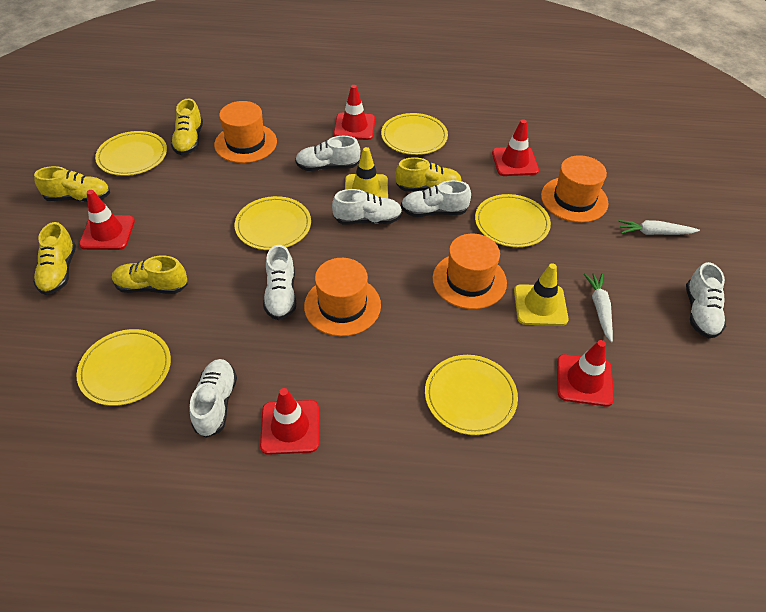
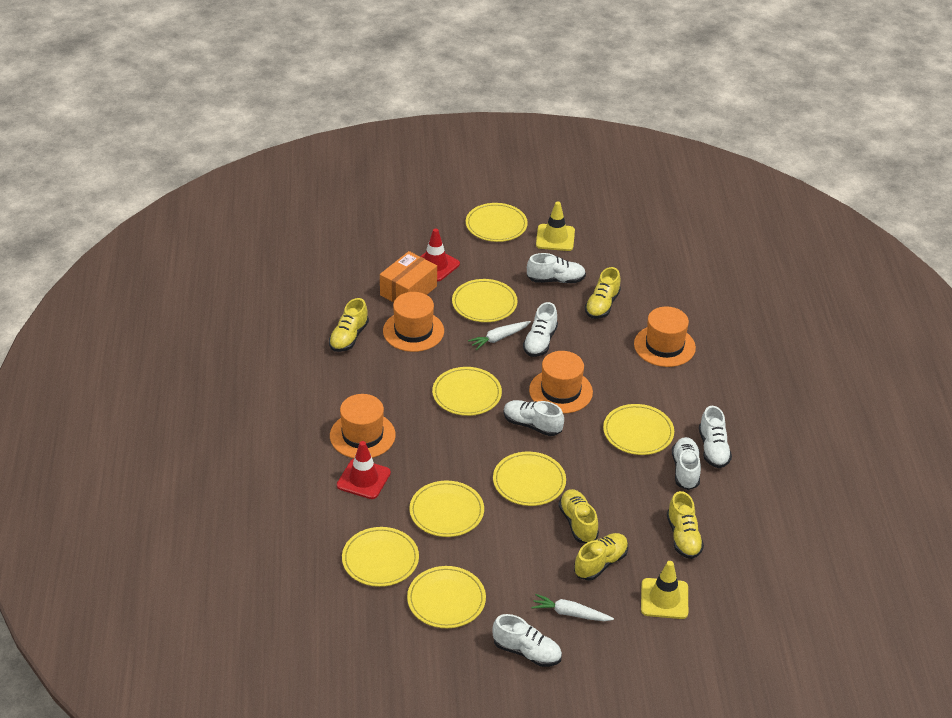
orange box: none = 0 -> [380,251,437,303] = 1
red traffic cone: [79,190,135,250] [260,388,319,455] [334,85,375,140] [492,119,539,176] [557,340,614,407] = 5 -> [337,441,391,499] [420,228,460,281] = 2
yellow plate: [76,329,171,406] [95,131,167,176] [235,196,311,250] [381,113,448,155] [425,355,518,435] [475,194,551,247] = 6 -> [342,527,419,587] [407,566,486,628] [409,481,484,537] [432,367,502,416] [452,279,518,322] [466,203,528,242] [493,452,566,506] [603,404,674,455] = 8

